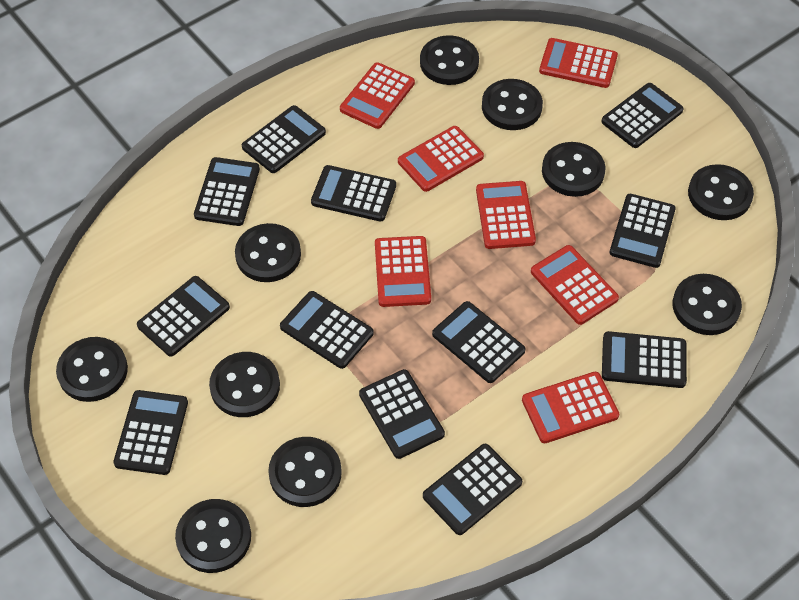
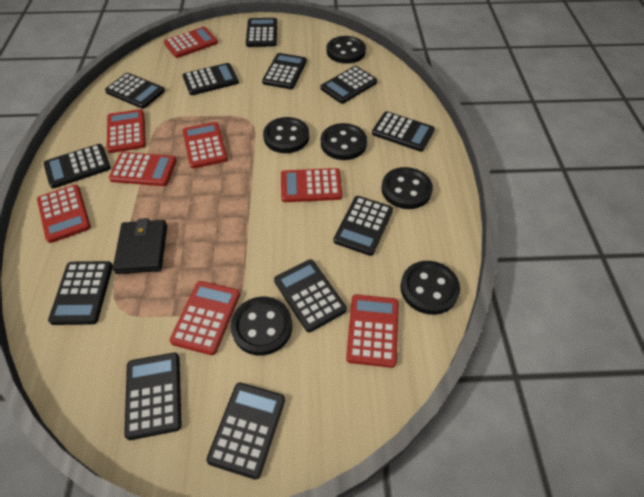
black button: [56,337,128,402] [175,499,251,573] [209,352,280,417] [235,223,301,282] [268,437,342,507] [420,35,479,85] [482,79,543,130] [542,142,605,197] [673,274,742,335] [688,164,754,220] = 10 -> [231,297,292,356] [263,117,309,153] [321,123,367,160] [327,36,366,64] [381,167,433,209] [400,261,460,315] = 6
black wallet: none = 0 -> [113,218,167,274] = 1
red calculator: [340,62,415,129] [375,236,431,307] [398,126,484,192] [476,181,536,249] [522,372,619,443] [531,245,619,325] [539,38,618,88] = 7 -> [37,185,91,243] [107,109,146,153] [109,152,177,186] [164,27,218,58] [170,281,240,355] [182,122,228,169] [281,168,342,202] [346,294,399,368] = 8

